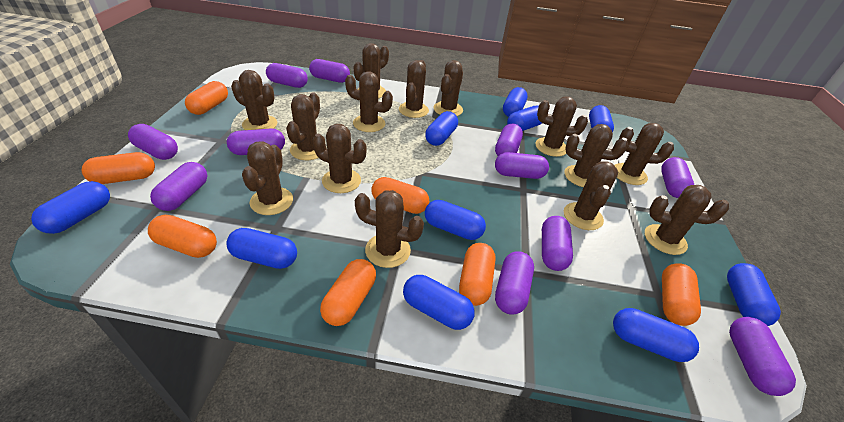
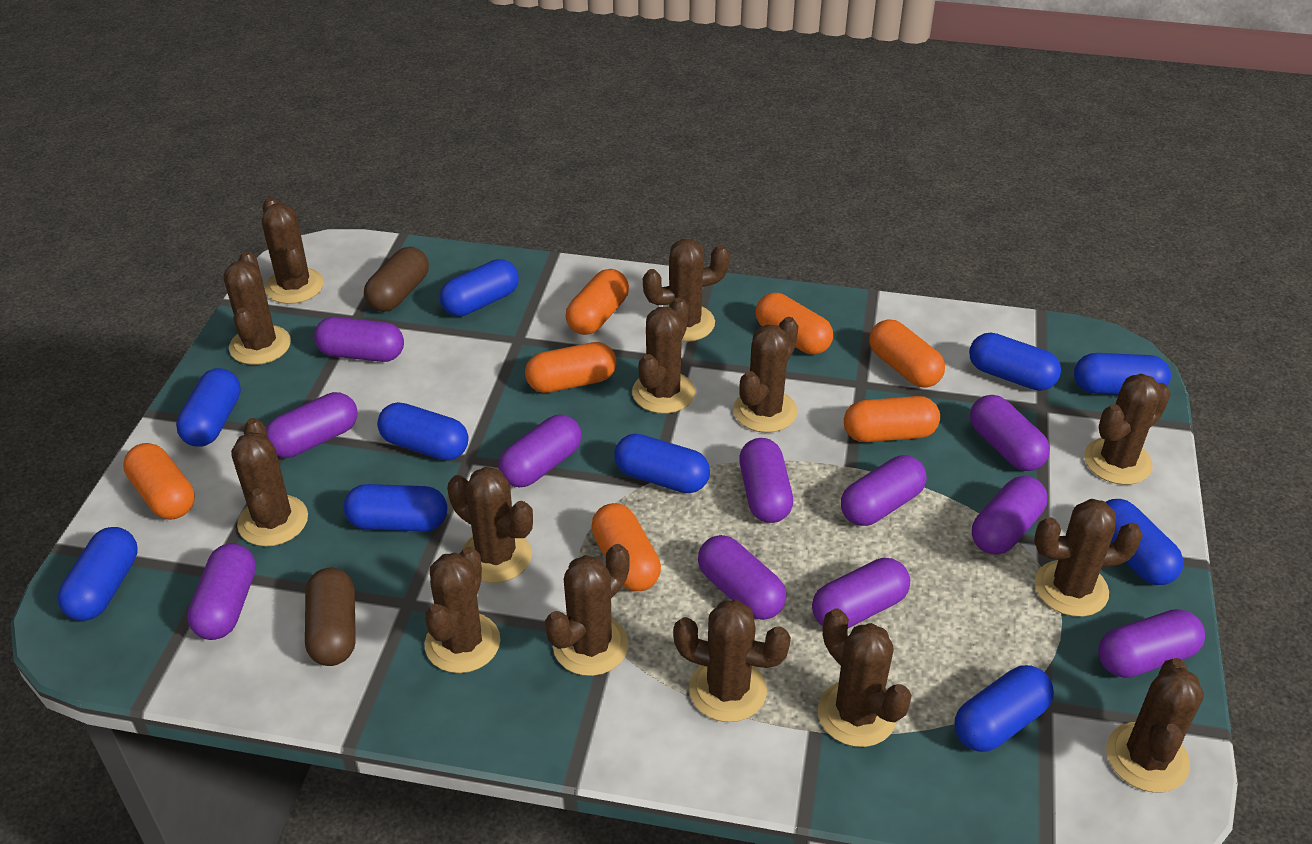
brown capsule: none = 0 -> [305,568,356,666] [364,247,429,312] = 2

